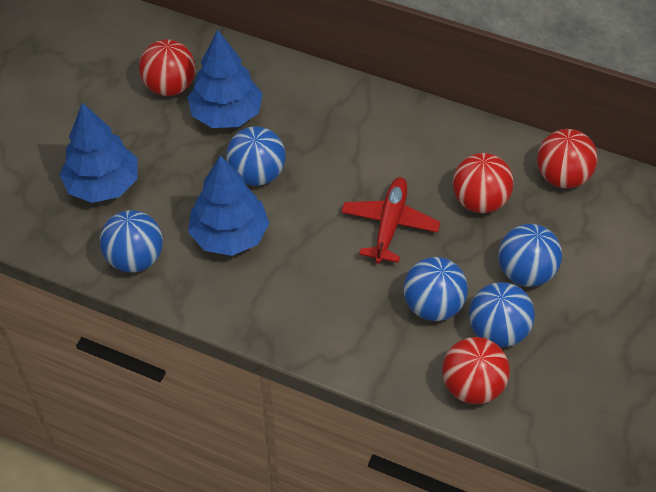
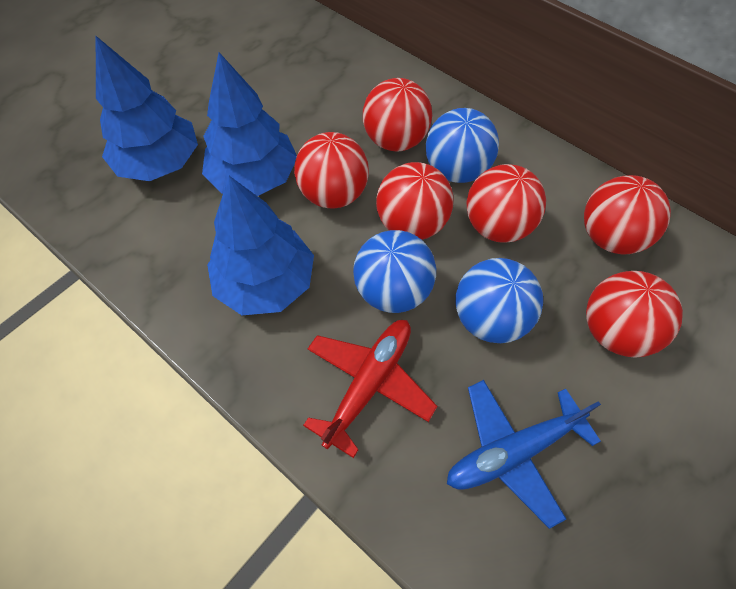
blue ball: [100,210,163,273] [226,126,286,186] [403,257,468,321] [469,282,535,347] [498,224,562,287] = 5 -> [353,230,436,313] [426,108,499,183] [455,258,543,343] = 3
blue plane: none = 0 -> [447,380,601,529] = 1
red ball: [139,39,195,96] [442,337,510,404] [453,153,514,213] [537,129,598,188] = 4 -> [294,132,369,208] [363,78,432,151] [376,162,454,240] [466,164,546,243] [584,175,671,254] [586,271,683,358] = 6

